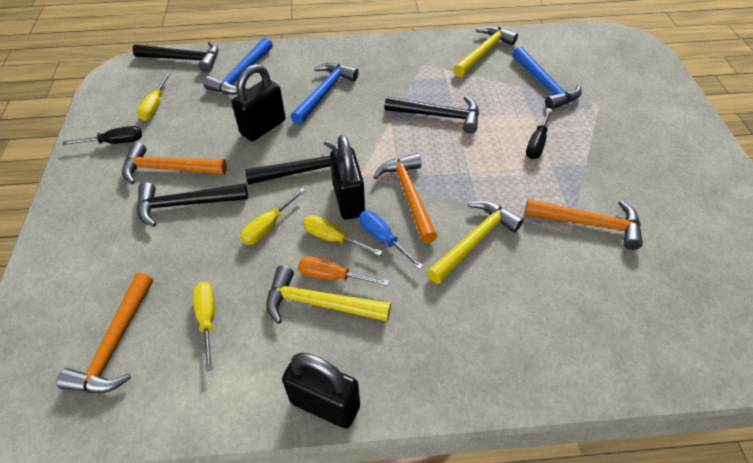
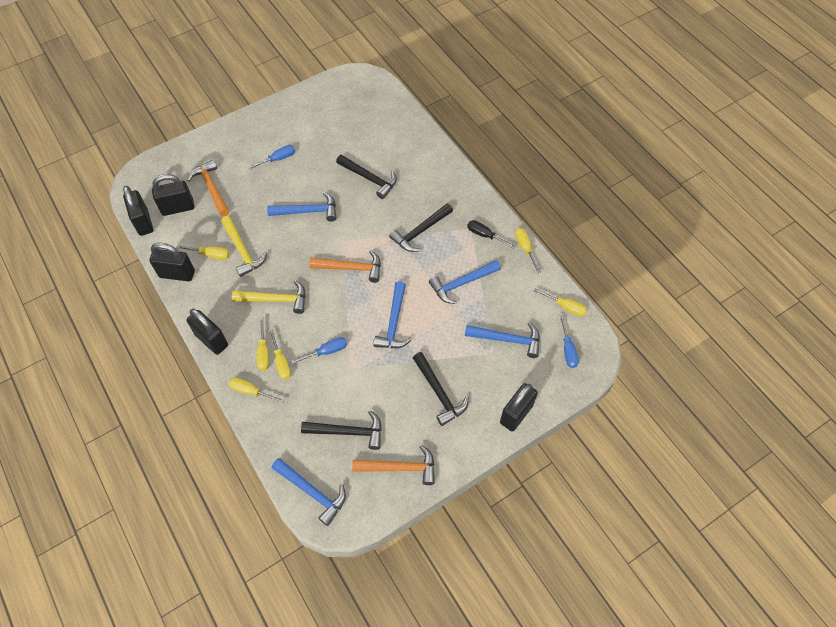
black padlock: [232,64,286,141] [282,352,360,429] [330,135,365,220] = 3 -> [123,186,153,236] [149,243,195,281] [152,174,194,216] [186,309,228,355] [500,383,538,431] = 5
black screwdriver: [62,126,142,145] [526,108,552,159] = 2 -> [467,220,516,248] = 1
blue hammer: [203,37,273,95] [291,63,359,125] [512,46,581,110] = 3 -> [267,192,337,222] [271,458,346,526] [373,281,412,348] [429,260,501,304] [465,322,540,358] = 5
blue screwdriver: [359,211,424,270] = 1 -> [248,145,295,170] [291,337,347,364] [560,315,579,368] = 3
orange hammer: [57,273,153,393] [122,142,227,184] [374,153,438,243] [525,199,643,250] = 4 -> [187,160,229,216] [309,250,381,283] [352,444,435,485] = 3
orange screwdriver: [298,256,389,286] = 1 -> none = 0
yellow hammer: [266,266,391,324] [427,200,524,284] [453,26,518,77] = 3 -> [221,216,267,277] [232,280,306,314] = 2
yellow screwdriver: [137,72,171,121] [193,282,215,371] [240,188,306,245] [303,215,382,256] = 4 -> [176,245,229,260] [228,377,284,403] [257,318,269,371] [269,329,291,380] [515,228,541,273] [534,288,587,317] = 6

